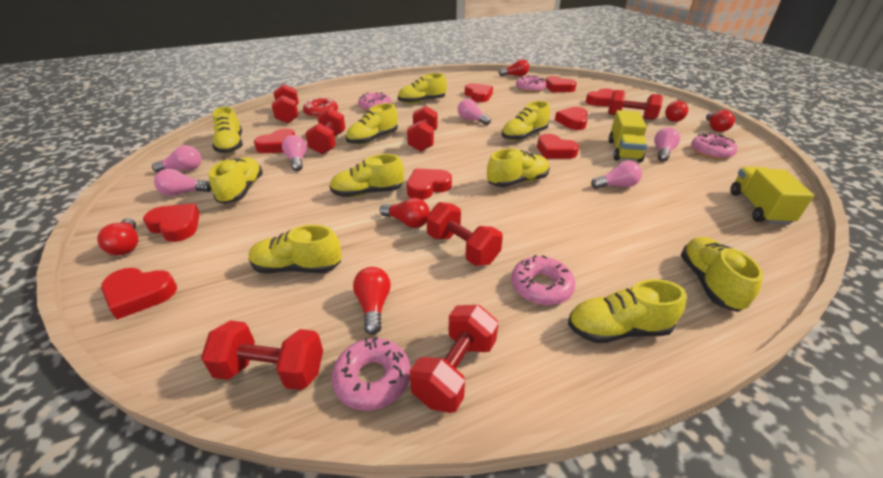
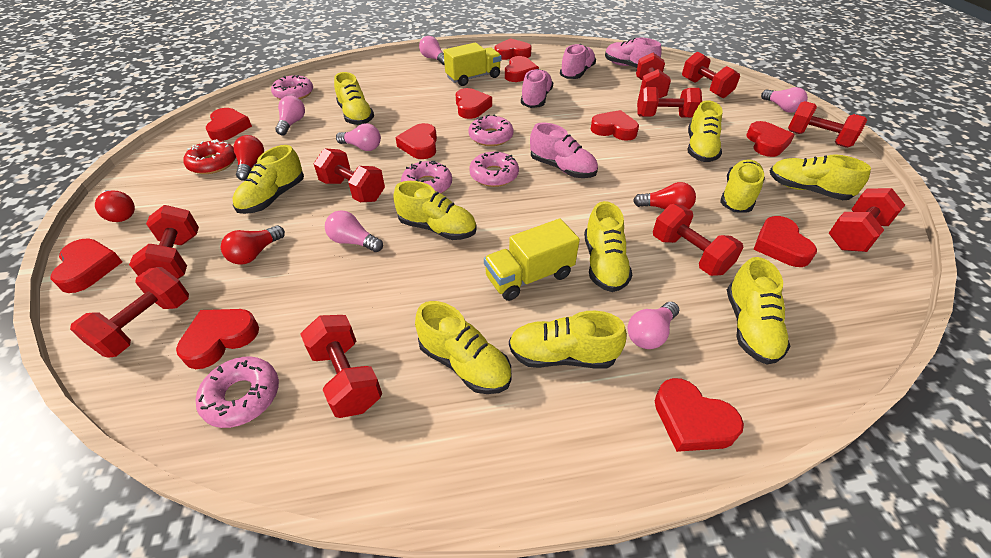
pink shoe: none = 0 -> [521,69,553,108] [530,123,598,178] [560,44,596,79] [605,38,662,68] = 4
red dumbbell: [201,320,323,390] [272,84,299,123] [305,108,345,154] [407,105,438,152] [410,305,498,413] [426,202,503,266] [608,90,663,120] = 7 -> [70,267,189,358] [129,205,199,279] [300,315,382,418] [314,148,385,202] [636,53,671,98] [637,87,702,118] [653,204,744,276] [682,52,740,98] [788,101,867,148] [829,188,905,252] = 10
red heart: [101,268,177,320] [143,203,200,242] [254,128,295,153] [407,169,452,200] [465,83,493,102] [537,134,579,159] [546,76,577,92] [555,107,588,130] [586,88,615,106] = 9 -> [51,239,122,293] [176,309,259,369] [206,108,252,141] [396,123,437,159] [456,88,492,119] [495,38,532,60] [505,56,539,82] [590,110,639,141] [655,378,744,452] [746,121,795,157] [753,216,817,267] = 11
red light bulb: [97,218,138,255] [353,267,391,335] [380,198,430,228] [499,59,529,76] [665,101,688,122] [706,110,735,132] = 6 -> [95,190,135,222] [221,225,285,265] [233,135,264,181] [633,182,696,210] = 4

